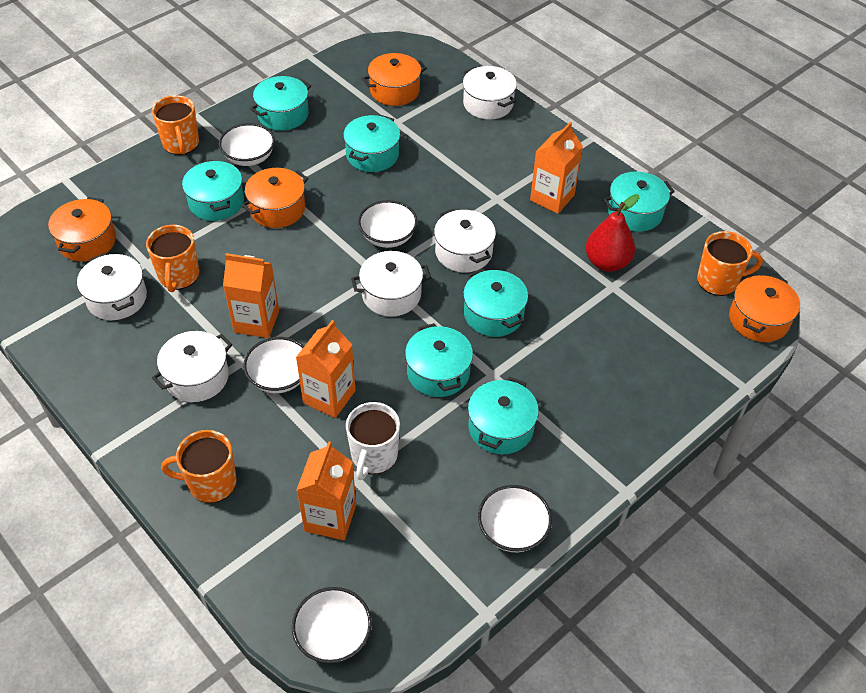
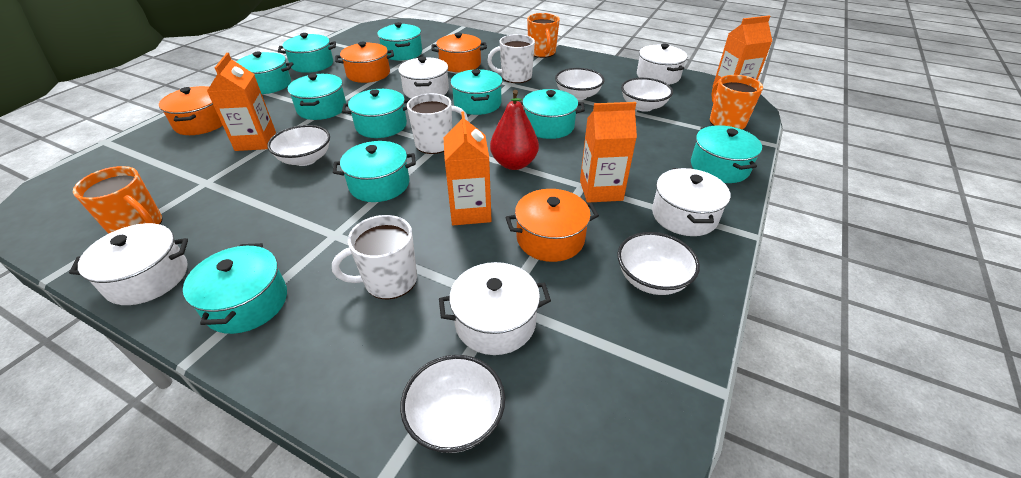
orange mug: [146,225,199,292] [152,95,199,155] [161,430,237,503] [697,231,763,296] = 4 -> [73,166,163,234] [527,13,560,58] [710,75,763,130] = 3
turquoise pot: [182,160,244,221] [250,76,311,131] [343,115,400,172] [405,323,473,397] [463,269,528,337] [468,377,539,454] [603,171,675,232] = 7 -> [183,243,287,334] [236,52,293,94] [278,33,336,73] [288,74,346,120] [333,141,416,202] [342,89,410,138] [378,22,422,60] [451,69,503,115] [518,89,585,139] [691,125,762,183] = 10
white mug: [346,402,400,480] = 1 -> [332,215,417,299] [407,93,468,154] [487,34,535,83] = 3

